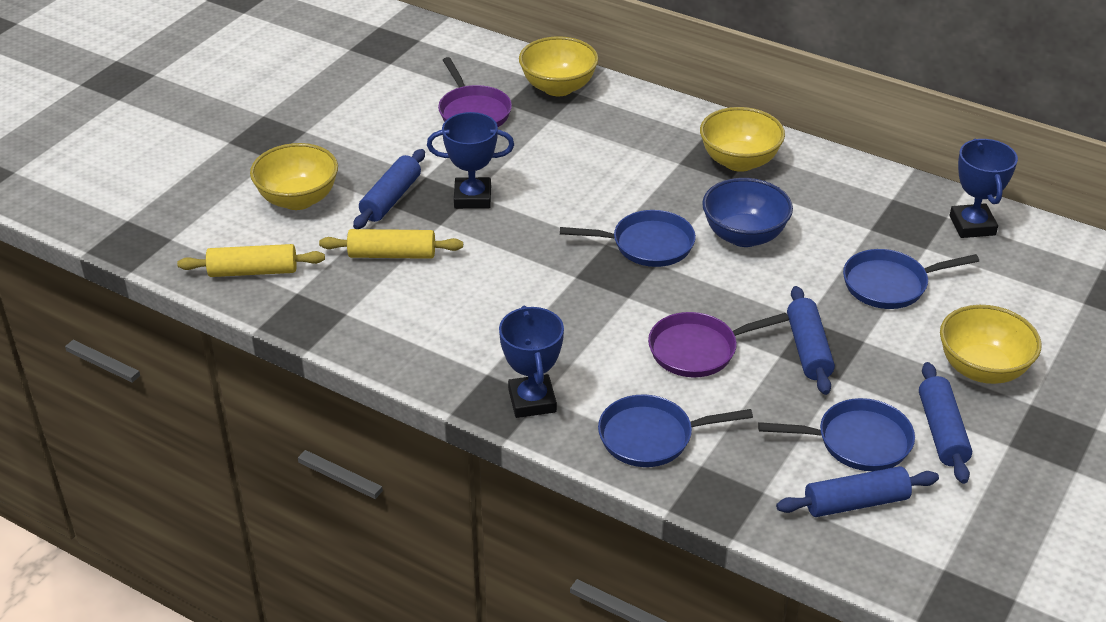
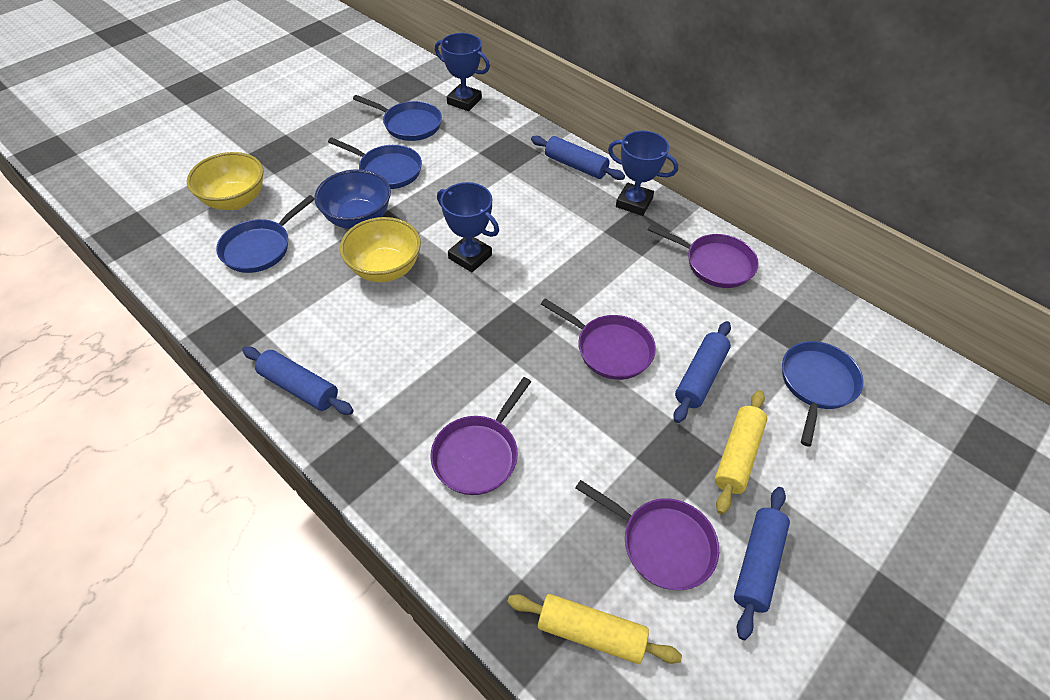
purple pan: [438,57,512,127] [648,312,789,377] = 2 -> [431,377,531,495] [541,298,656,380] [576,480,719,590] [647,224,759,288] = 4
yellow bowl: [250,143,338,210] [519,36,599,96] [700,107,785,172] [940,305,1042,384] = 4 -> [187,152,263,210] [340,217,421,282] = 2

